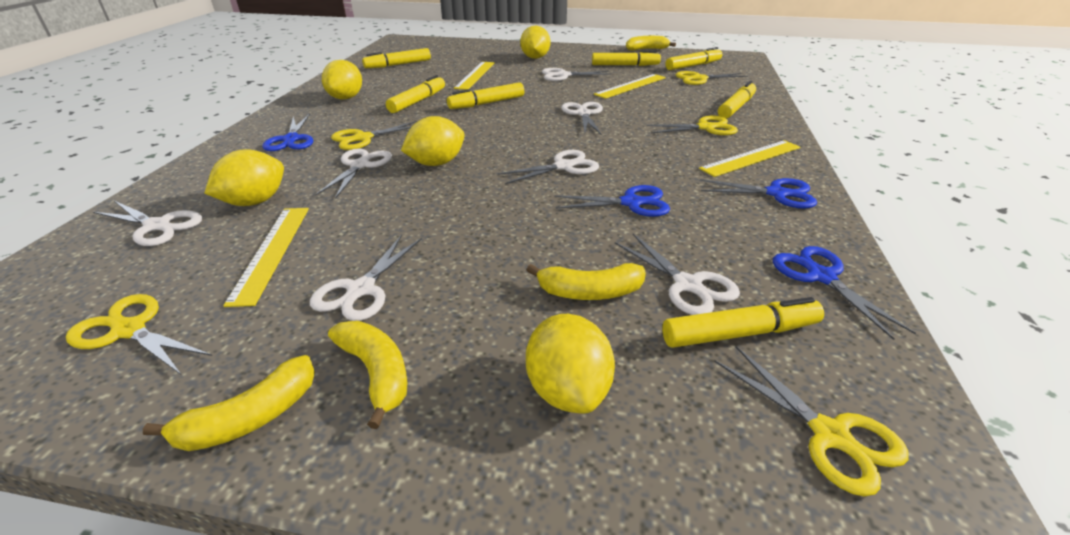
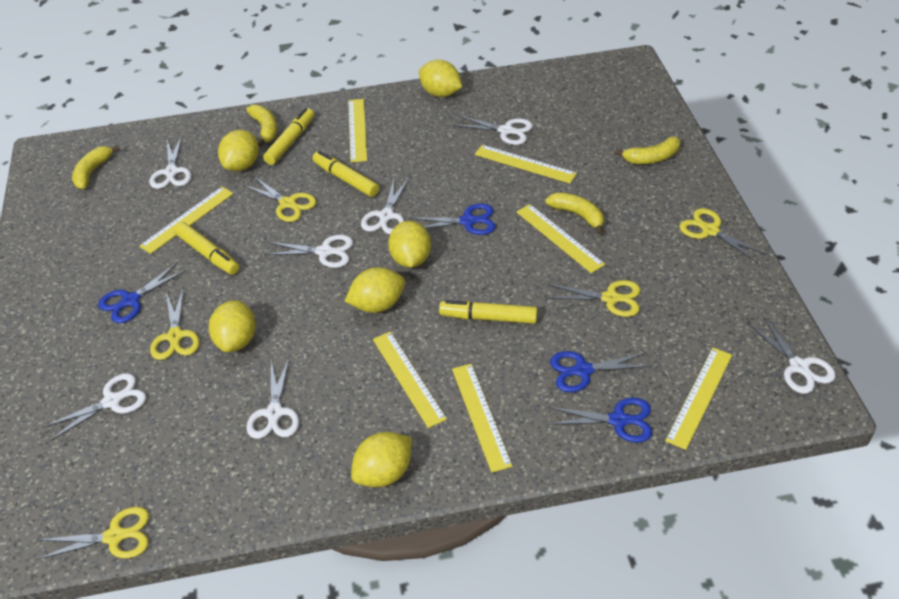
yellow lemon: [205,149,284,206] [322,60,362,100] [401,116,465,166] [520,26,550,59] [526,314,615,414] = 5 -> [209,300,256,352] [218,130,259,171] [345,267,405,313] [351,432,412,487] [388,221,431,268] [419,60,462,97] = 6
yellow marker: [362,48,431,68] [386,75,445,113] [447,82,524,109] [592,51,661,66] [662,297,824,348] [665,47,722,70] [718,81,756,119] = 7 -> [174,222,239,275] [263,108,314,165] [312,151,379,197] [439,300,537,324] = 4
yellow ruler: [223,208,309,307] [454,62,495,90] [594,74,666,99] [699,140,800,177] = 4 -> [139,187,234,254] [348,99,367,163] [373,332,447,428] [452,364,513,473] [475,145,577,183] [516,204,605,273] [665,348,732,450] = 7

